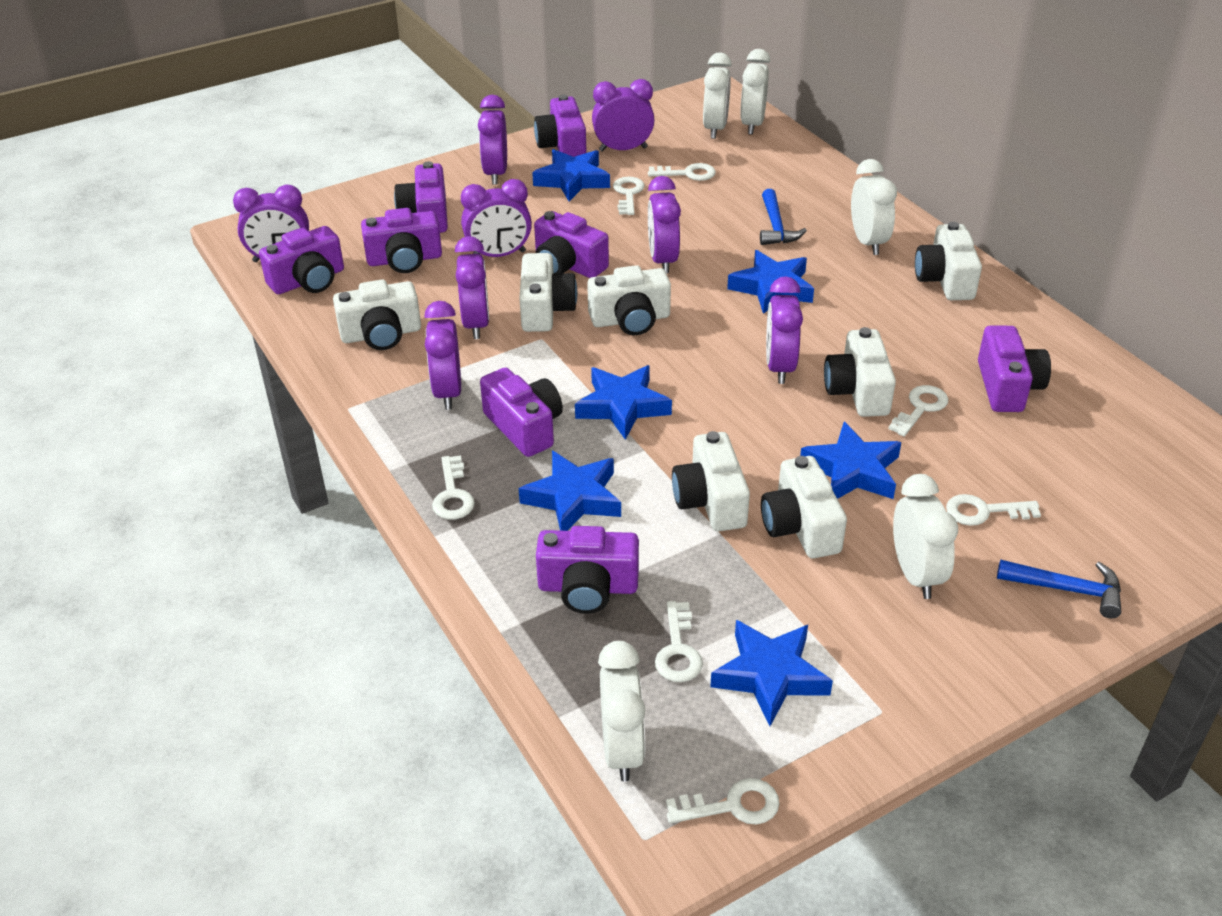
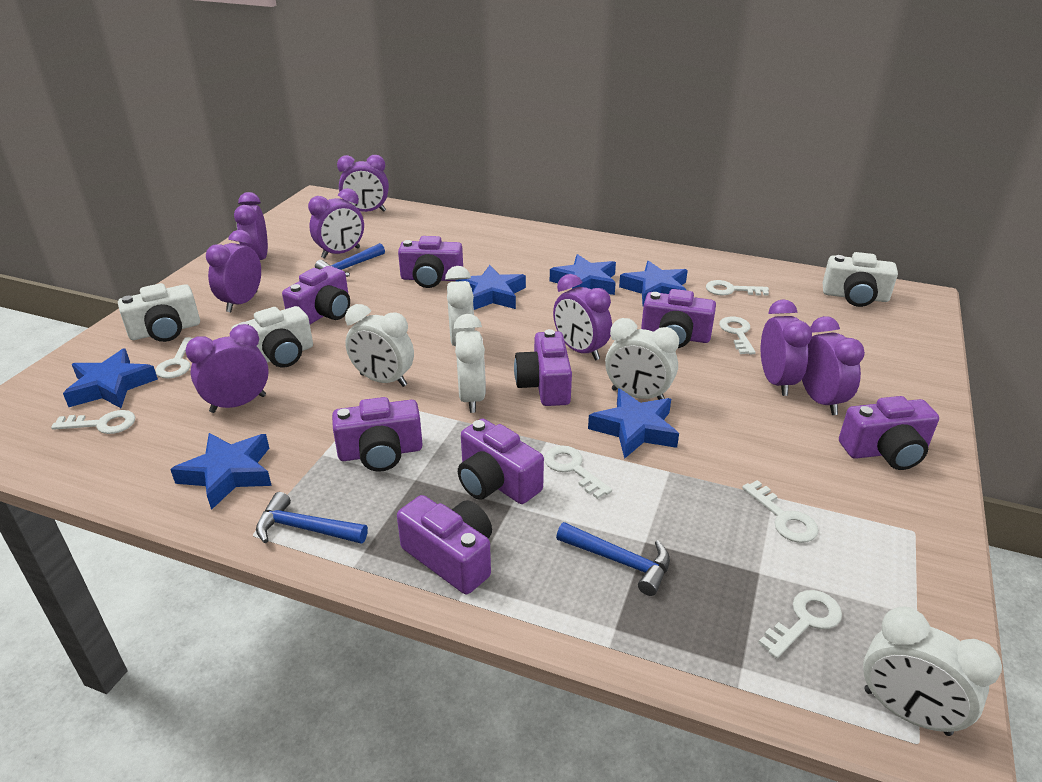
blue hammer: [760,189,807,245] [997,560,1121,618] = 2 -> [256,492,368,544] [315,243,385,277] [556,522,670,596] = 3
white camera: [333,280,421,350] [519,253,577,332] [587,265,671,335] [672,431,750,531] [761,456,847,558] [824,327,896,417] [915,222,982,300] = 7 -> [118,283,200,342] [231,306,313,367] [823,252,898,307] = 3

